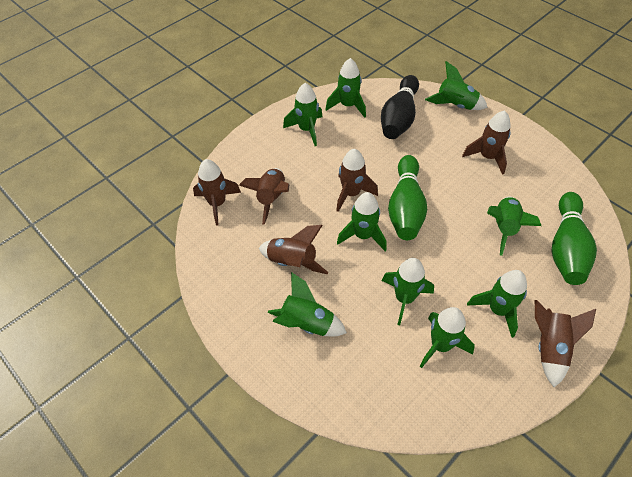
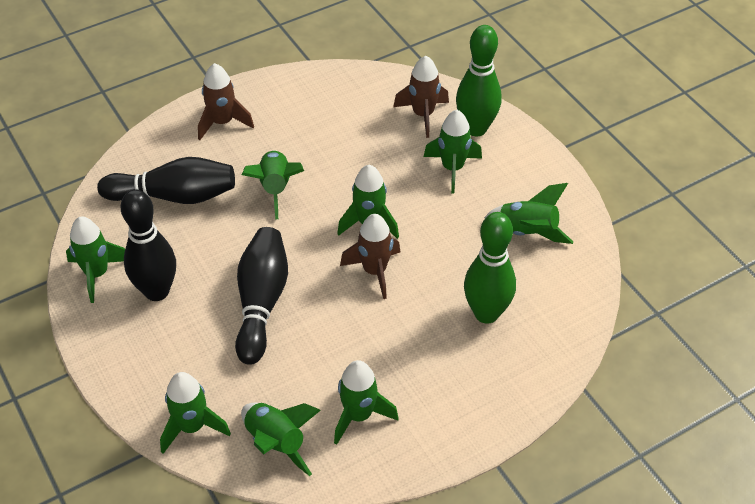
black bowling pin: [381,75,419,139] = 1 -> [97,157,235,204] [121,189,176,301] [235,227,288,365] = 3
brown rocket: [193,159,241,226] [239,168,290,225] [259,225,328,274] [336,149,378,212] [462,111,511,175] [535,300,596,387] = 6 -> [198,63,254,140] [340,214,400,299] [393,56,449,138] = 3
green rocket: [268,272,347,337] [283,83,322,146] [325,58,366,118] [337,192,387,251] [382,258,434,326] [420,307,475,368] [425,61,488,110] [467,270,527,338] [487,197,541,256] = 9 -> [66,217,125,303] [160,372,231,454] [241,403,321,476] [242,150,304,219] [334,360,398,445] [337,165,399,239] [424,110,482,194] [484,183,573,244] = 8

